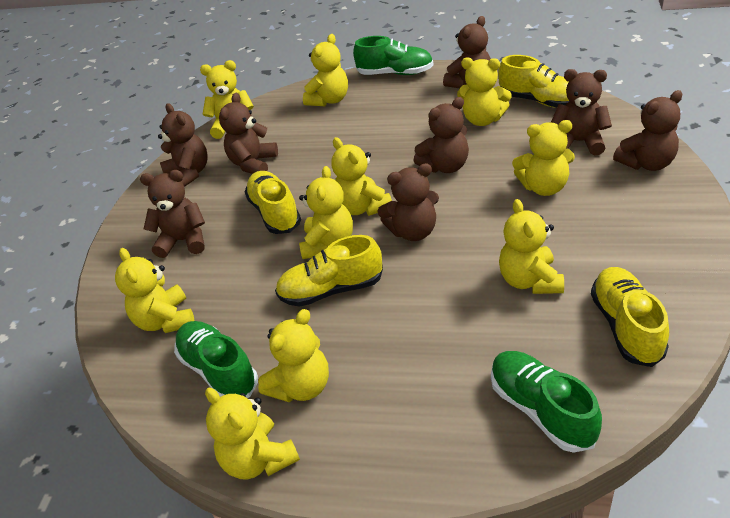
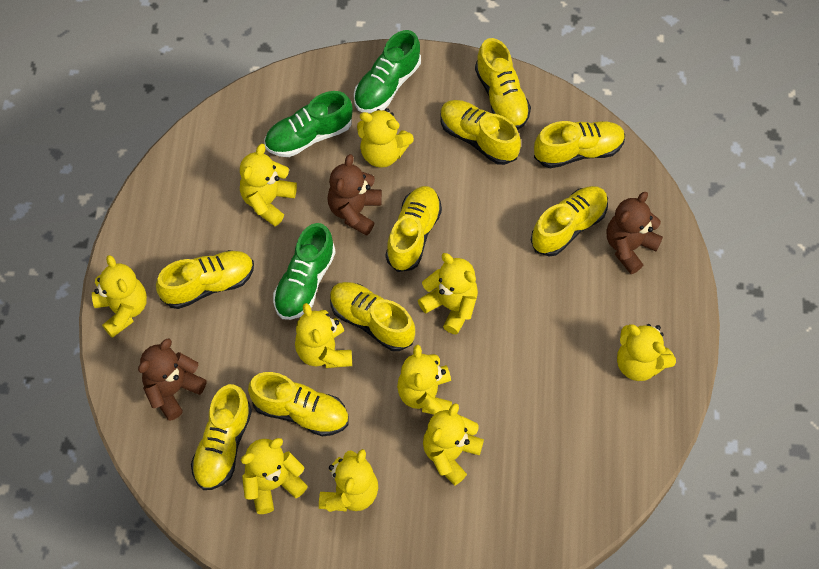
brown teddy bear: [140,170,205,258] [158,103,208,187] [219,93,278,174] [377,163,439,241] [414,97,469,173] [443,16,491,88] [551,69,612,155] [613,90,683,171] = 8 -> [138,338,206,421] [327,154,382,236] [607,192,663,274] = 3
yellow shoe: [245,171,301,234] [275,235,383,307] [498,55,569,108] [591,267,669,367] = 4 -> [156,250,254,309] [191,384,252,490] [248,372,349,437] [330,282,415,351] [385,186,442,272] [440,100,521,165] [475,38,531,130] [531,186,608,256] [534,121,625,168] = 9

